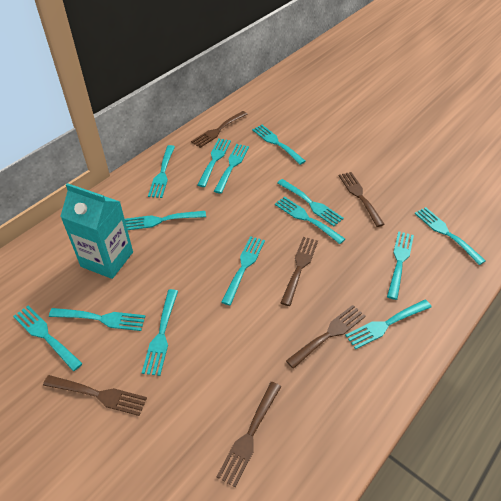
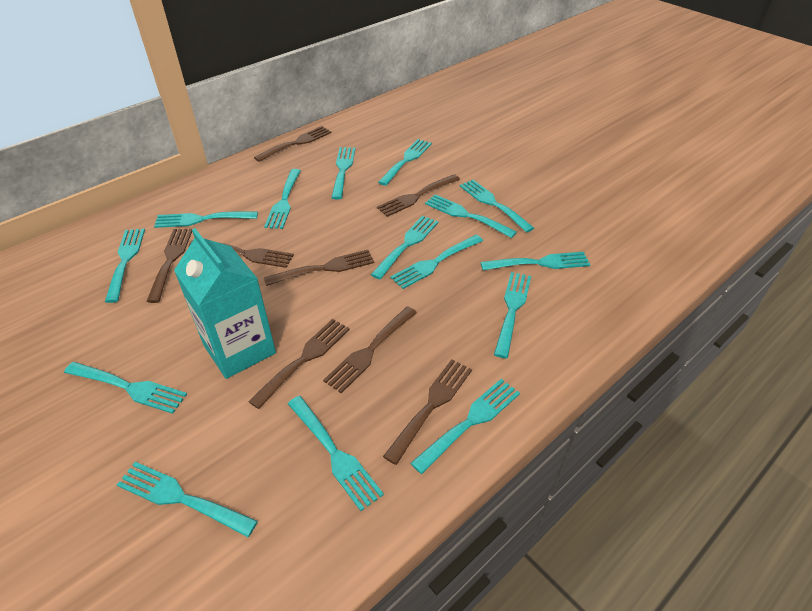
brown fork: [43,375,147,416] [191,111,247,148] [217,382,281,488] [281,237,318,306] [286,305,366,369] [339,172,385,227] = 6 -> [146,229,192,303] [189,240,294,268] [248,319,350,409] [254,126,332,162] [264,250,374,286] [323,306,417,393] [377,174,460,217] [383,359,472,465] = 8
turquoise fork: [13,306,83,371] [49,308,146,331] [125,211,206,230] [142,289,178,376] [148,145,175,198] [198,138,231,187] [214,144,249,194] [221,236,265,305] [252,125,306,165] [275,196,345,244] [277,179,344,226] [345,300,431,349] [387,231,414,300] [415,207,486,265] = 14 -> [64,362,187,414] [105,229,145,303] [117,462,258,537] [154,211,258,228] [264,169,301,229] [288,396,384,511] [331,147,355,200] [371,216,438,279] [378,139,432,186] [391,235,483,289] [410,379,520,474] [425,194,517,238] [460,180,534,233] [480,252,590,270] [494,272,531,358] = 15

